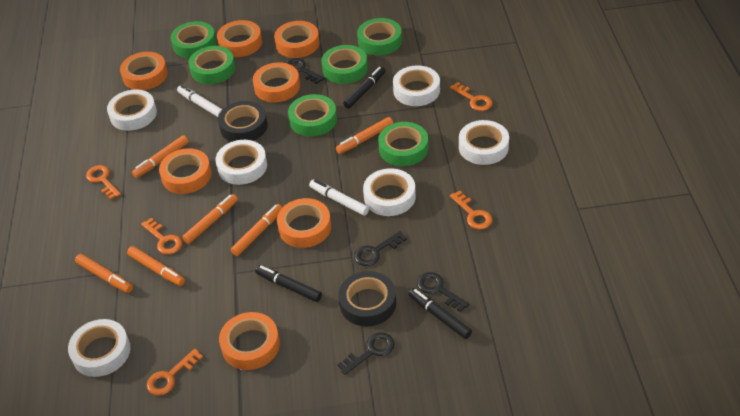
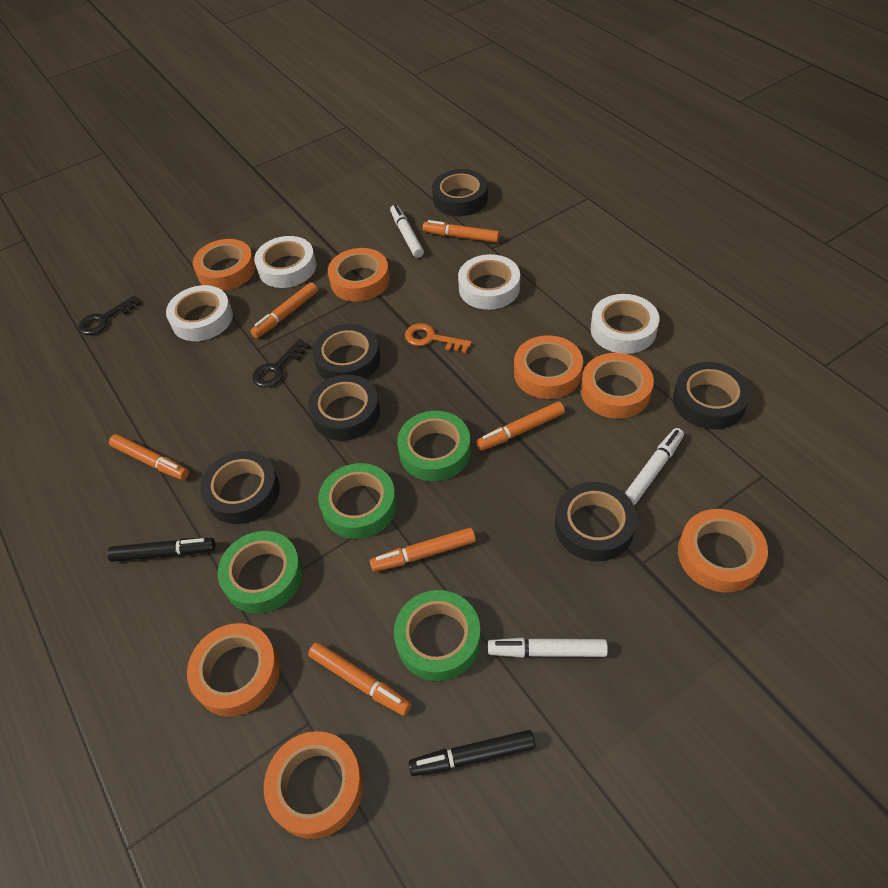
black key: [286,58,325,84] [337,332,395,375] [354,231,407,266] [417,272,470,312] = 4 -> [79,296,141,335] [252,339,310,388] = 2
black marker: [255,265,322,302] [343,67,385,109] [408,288,472,339] = 3 -> [107,538,216,562] [409,730,536,776] = 2
black tape: [218,101,268,142] [338,271,396,326] = 2 -> [200,451,280,524] [308,375,380,441] [312,324,381,380] [432,169,488,216] [555,482,637,561] [673,362,751,429] = 6
green tape: [171,21,216,58] [189,46,235,84] [288,94,337,137] [321,45,368,84] [357,18,402,56] [378,122,428,166] = 6 -> [217,531,303,614] [318,463,397,539] [394,590,481,681] [397,411,471,481] = 4
orange key: [86,165,121,200] [141,218,182,255] [146,349,203,396] [450,82,492,111] [450,190,492,229] = 5 -> [405,323,472,353] = 1
white marker: [177,85,223,117] [309,180,369,216] = 2 -> [390,204,424,258] [488,638,608,658] [625,428,684,505] = 3
white tape: [68,319,131,377] [107,90,157,131] [215,140,267,185] [363,168,416,216] [393,65,440,106] [459,120,509,165] = 6 -> [166,285,233,341] [254,236,316,288] [458,254,520,310] [591,294,659,354] = 4

